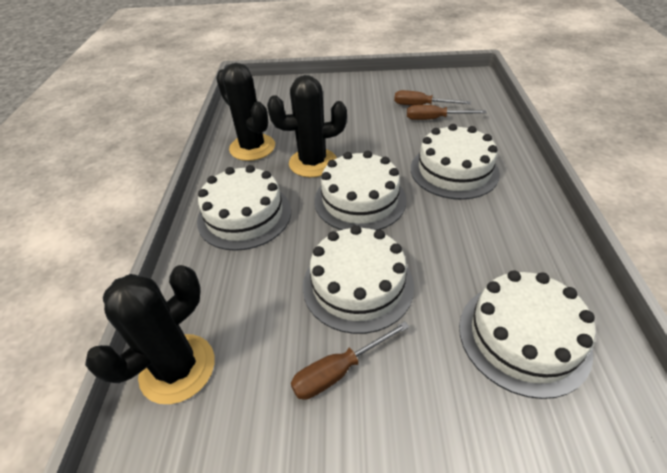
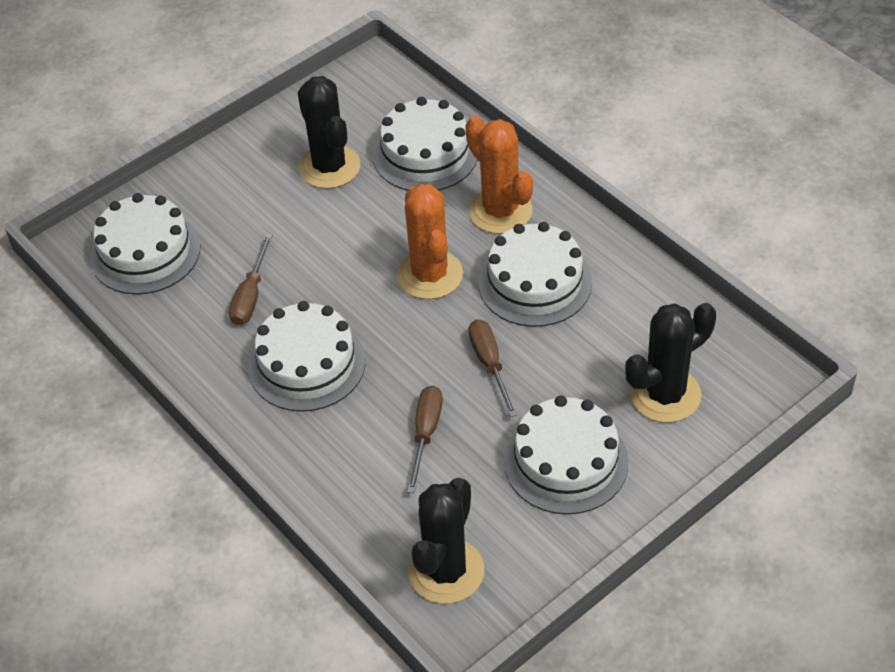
orange cactus: none = 0 -> [397,184,463,299] [465,116,533,234] = 2

